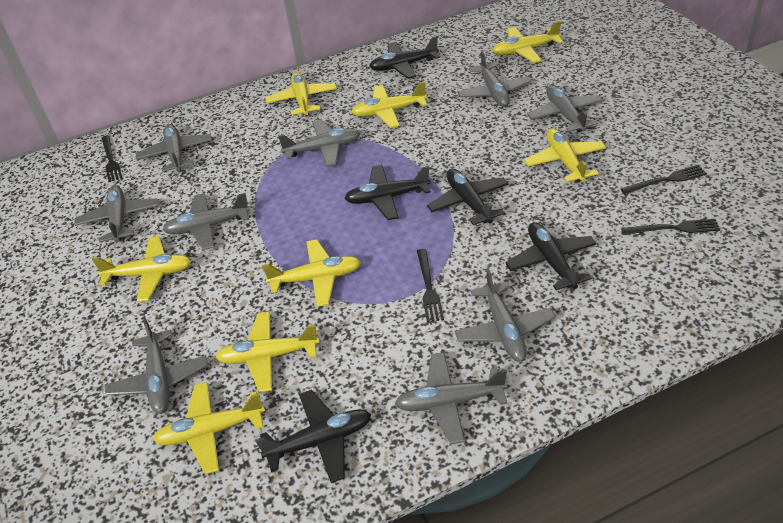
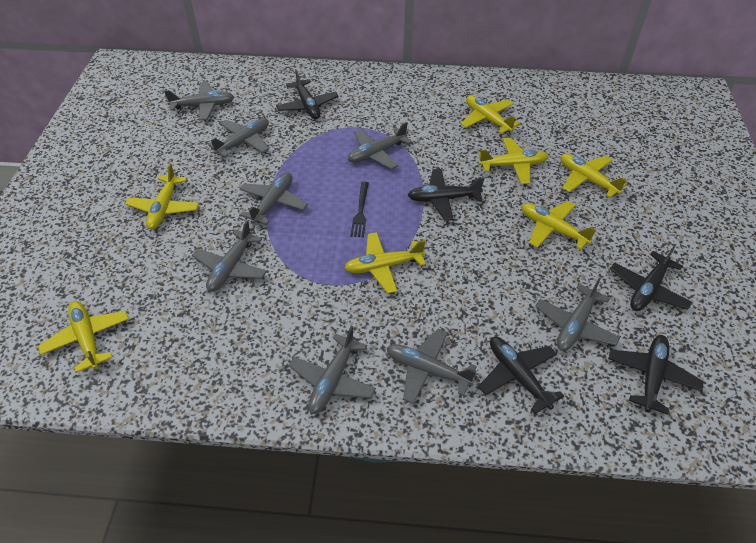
black fork: [102,135,122,182] [417,249,444,322] [621,165,707,194] [621,219,720,235] = 4 -> [350,182,369,237] = 1
grey plane: [74,185,158,243] [105,319,208,414] [135,124,212,172] [163,193,250,250] [278,120,360,167] [395,352,507,444] [455,269,556,362] [458,51,531,107] [527,85,603,132] = 9 -> [164,82,234,121] [192,220,267,292] [208,118,269,157] [240,173,308,225] [288,326,376,414] [348,122,412,169] [387,329,477,404] [535,277,620,351] = 8
yellow plane: [92,236,192,302] [153,382,265,475] [216,311,320,392] [262,239,361,307] [265,72,337,116] [351,82,427,128] [492,21,563,63] [524,128,606,182] = 8 -> [38,301,129,373] [125,163,199,229] [344,232,426,294] [461,95,521,134] [478,138,549,184] [522,201,596,250] [560,154,627,198] = 7

